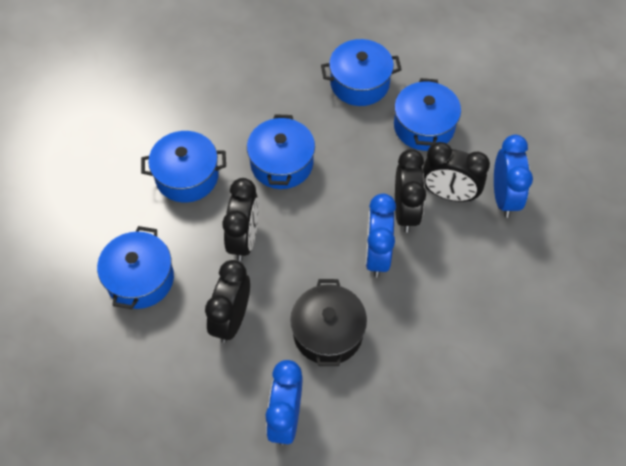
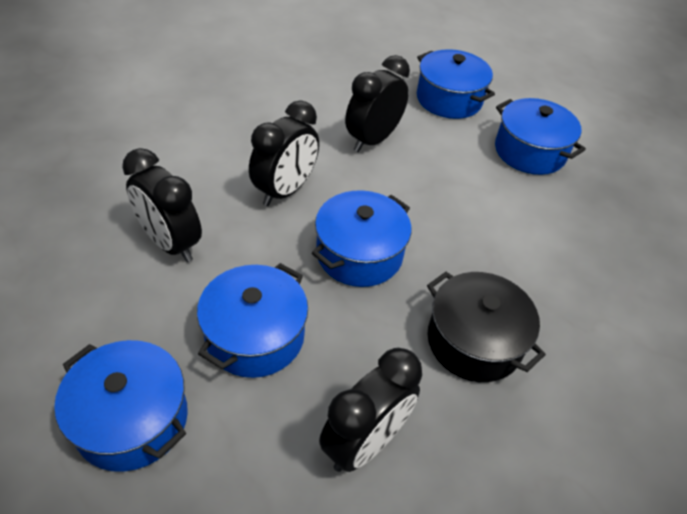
blue clock: [266,360,303,445] [365,194,396,277] [494,135,533,218] = 3 -> none = 0

